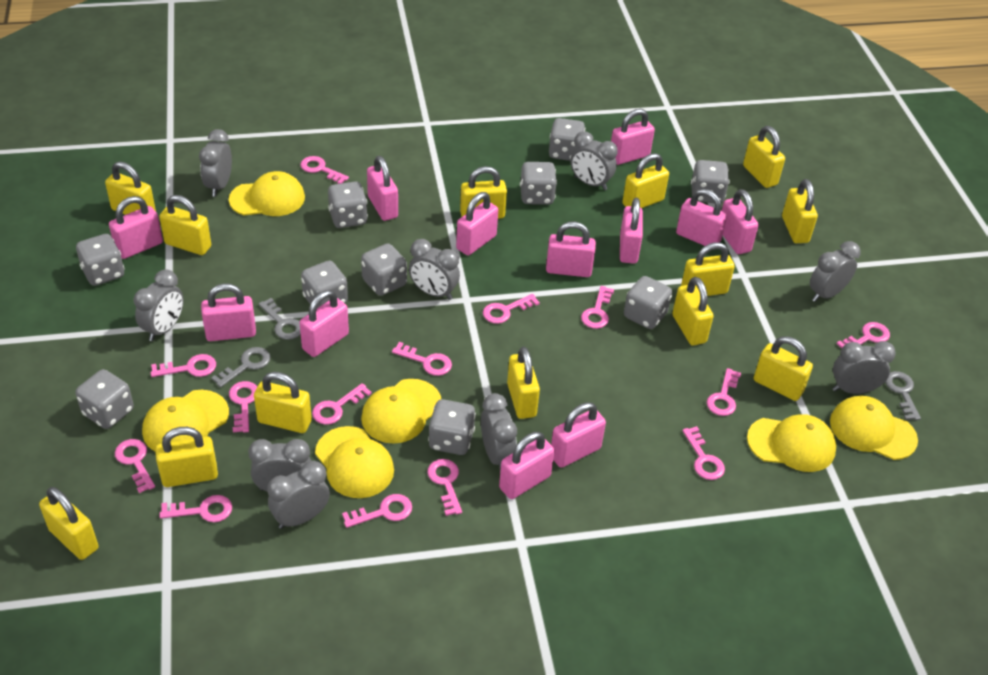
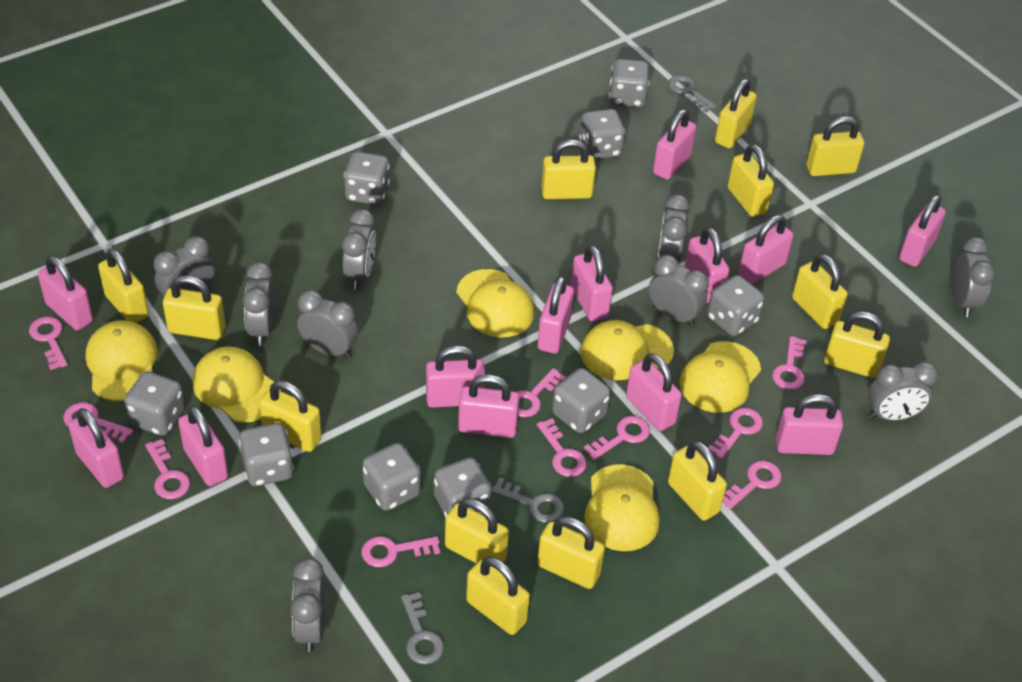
grey dice: [76,234,124,286] [76,369,134,429] [301,261,348,308] [328,182,368,228] [361,244,407,296] [428,399,476,455] [520,162,557,205] [549,118,585,161] [624,276,672,329] [691,160,730,203] = 10 -> [124,371,185,436] [239,423,294,486] [344,152,390,205] [363,443,421,511] [434,457,491,517] [552,368,611,433] [579,109,625,160] [609,59,649,107] [707,275,764,336] = 9
pink key: [115,439,155,493] [151,354,216,377] [160,495,232,522] [229,381,257,433] [300,156,349,184] [312,383,372,425] [342,494,412,528] [392,342,452,376] [427,459,462,516] [483,294,540,324] [581,286,614,329] [682,426,725,480] [707,368,741,416] [837,322,890,348] = 14 -> [29,316,68,370] [63,402,133,443] [145,439,190,499] [361,536,440,567] [517,368,566,417] [537,418,587,477] [584,416,650,460] [708,407,763,459] [723,461,781,509] [772,336,806,390] = 10
pink padlock: [109,196,163,259] [201,283,256,341] [300,290,349,357] [367,156,398,221] [456,192,498,255] [499,432,554,499] [546,221,596,277] [551,402,606,468] [611,109,655,165] [620,198,643,264] [676,189,727,246] [722,189,759,254] = 12 -> [38,256,93,330] [68,408,124,488] [178,405,228,486] [426,346,485,408] [458,375,520,438] [537,276,574,354] [571,245,613,322] [626,353,682,431] [653,109,696,180] [684,227,729,303] [738,215,793,284] [776,394,843,455] [899,195,946,267] = 13

